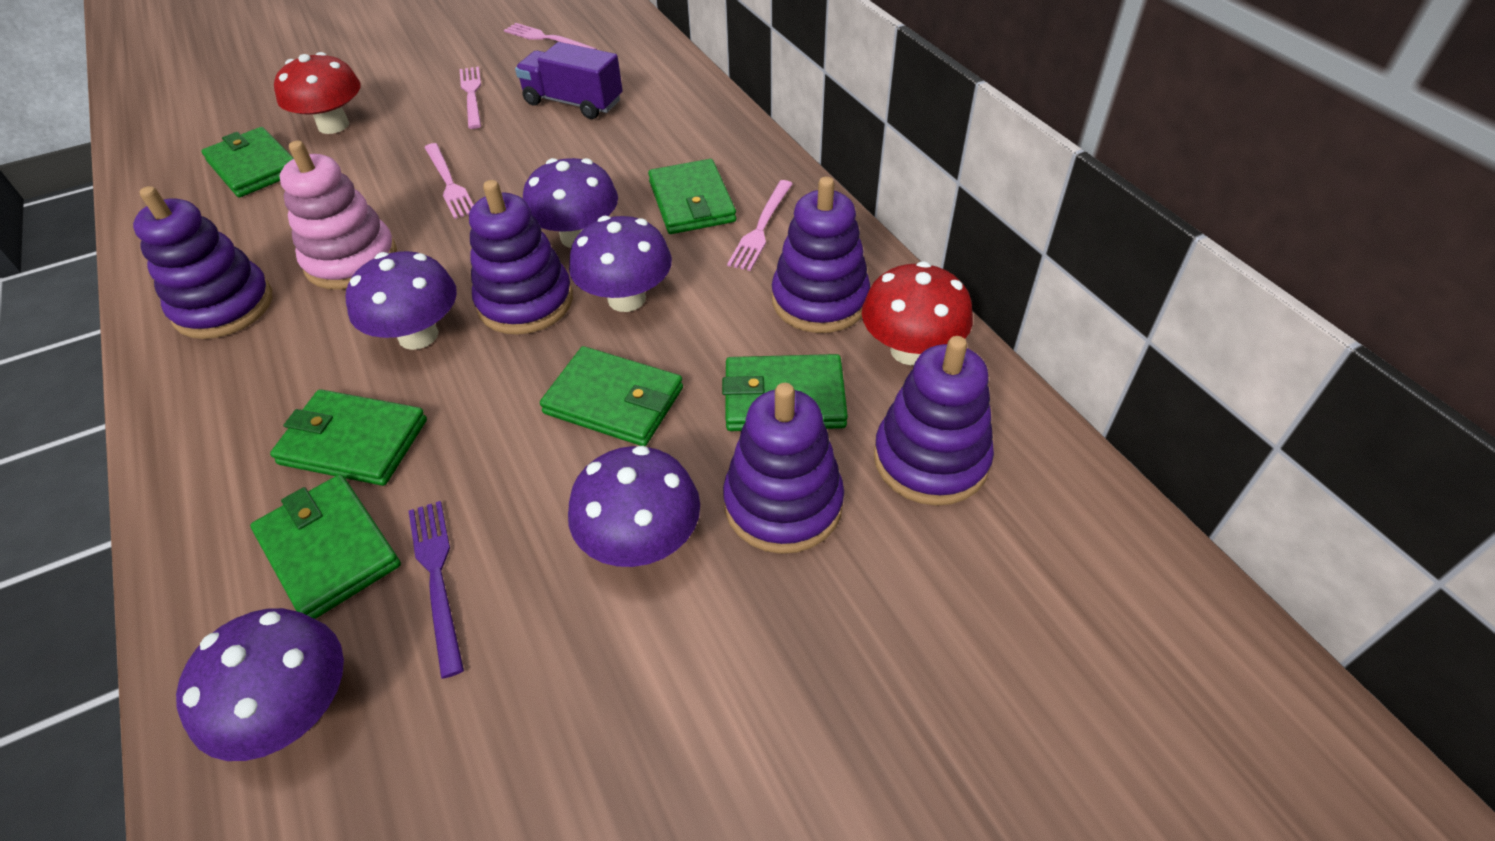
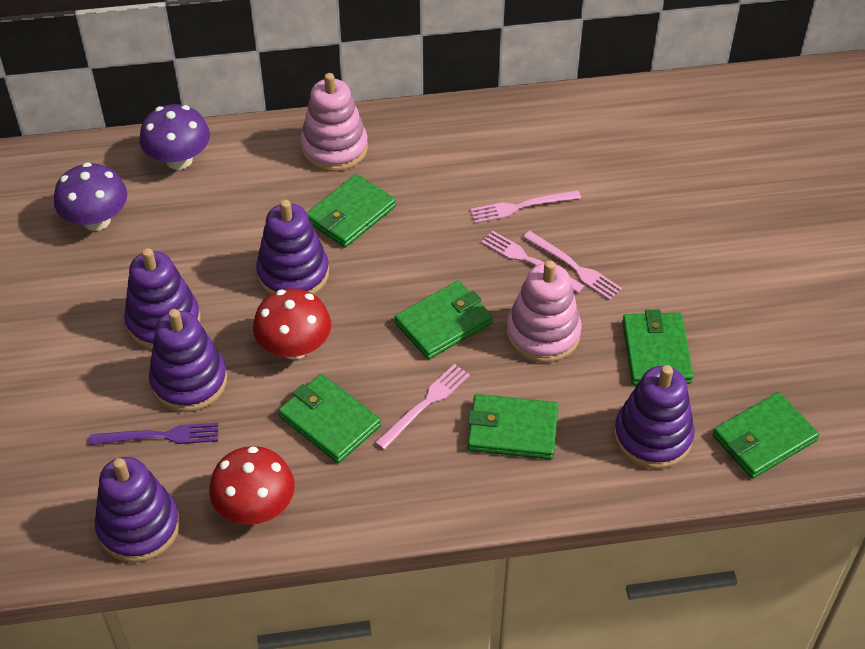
pink stacking toy: [279,141,397,290] = 1 -> [300,73,368,172] [506,260,582,363] = 2
purple mushroom: [176,608,344,761] [346,251,457,350] [523,158,618,248] [568,446,700,567] [569,216,672,312] = 5 -> [54,163,128,231] [140,104,210,170] = 2
purple truck: [515,42,623,119] = 1 -> none = 0

